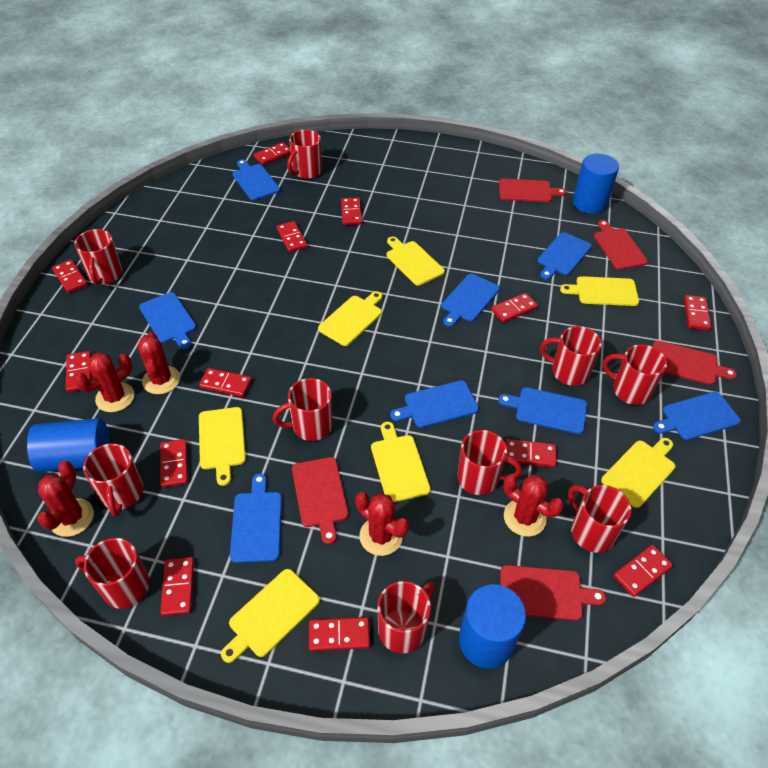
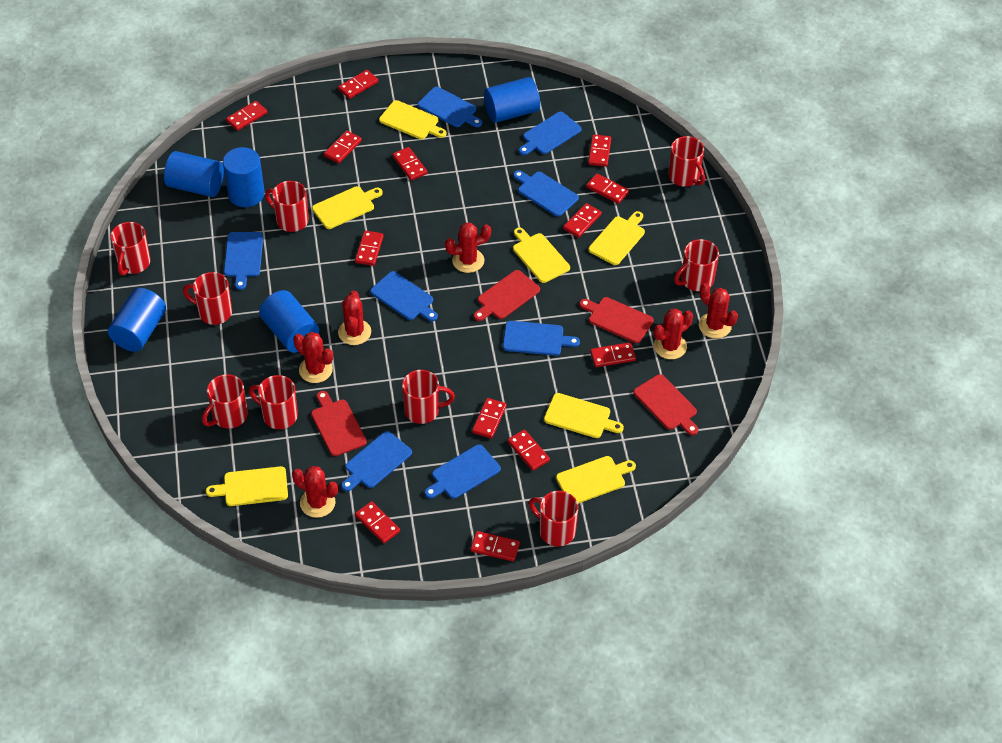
blue cylinder: [27,418,110,472] [459,584,526,668] [573,154,619,214] = 3 -> [108,288,166,352] [164,151,224,197] [223,147,265,207] [259,290,319,353] [484,77,540,123] = 5
red cactus: [37,461,94,537] [74,352,134,412] [137,332,180,394] [355,492,409,556] [503,474,564,537] = 5 -> [292,466,338,518] [293,332,333,383] [338,290,371,345] [445,223,491,273] [654,309,693,359] [699,283,738,339] = 6
red cutting board: [292,457,348,544] [499,179,567,202] [500,565,606,621] [594,220,648,270] [652,341,737,385] = 5 -> [311,391,367,456] [474,270,540,321] [579,297,654,343] [633,374,698,435] = 4
red mug: [74,229,122,285] [75,538,150,609] [83,443,144,517] [273,378,333,441] [287,130,322,179] [377,581,435,653] [457,430,522,495] [540,326,602,386] [568,485,631,553] [603,344,667,405] = 10 -> [110,222,150,276] [183,272,232,325] [202,374,248,429] [249,375,298,429] [265,181,309,232] [402,370,455,424] [529,491,578,546] [668,136,705,187] [674,239,719,291] = 9

